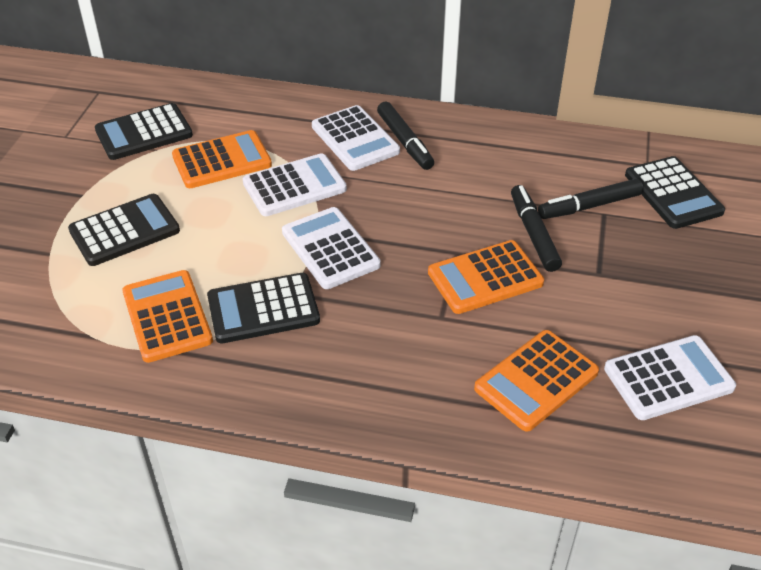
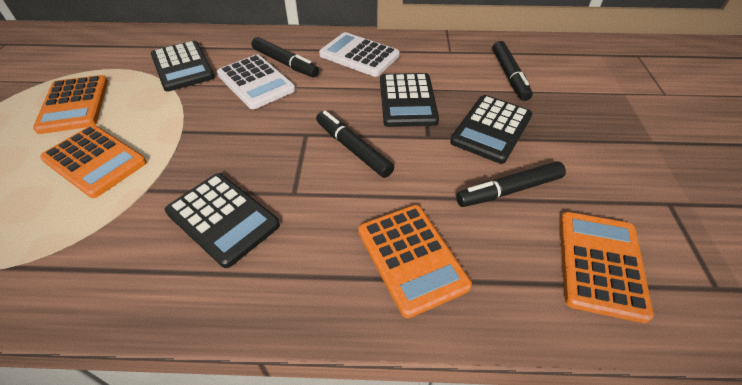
black marker: [377,102,434,170] [511,185,562,272] [538,179,643,219] = 3 -> [251,37,319,77] [316,110,394,178] [456,161,566,207] [493,41,533,101] = 4
white calculator: [243,153,347,216] [282,207,381,289] [312,105,400,171] [604,335,736,420] = 4 -> [217,54,295,109] [319,32,400,77] = 2

